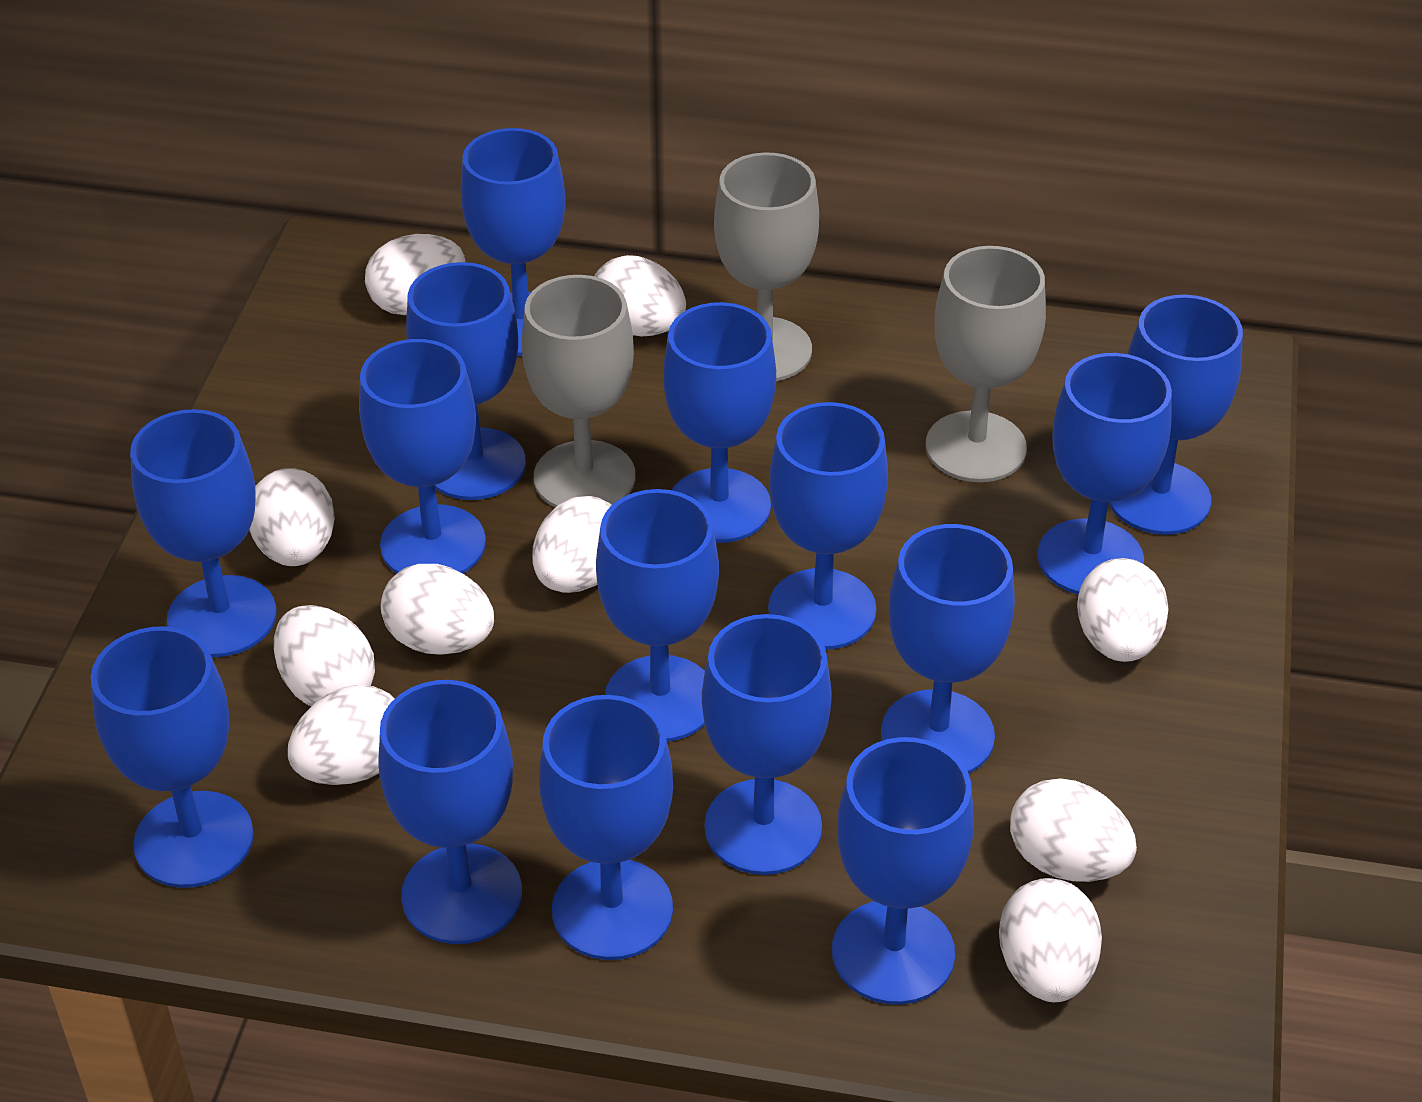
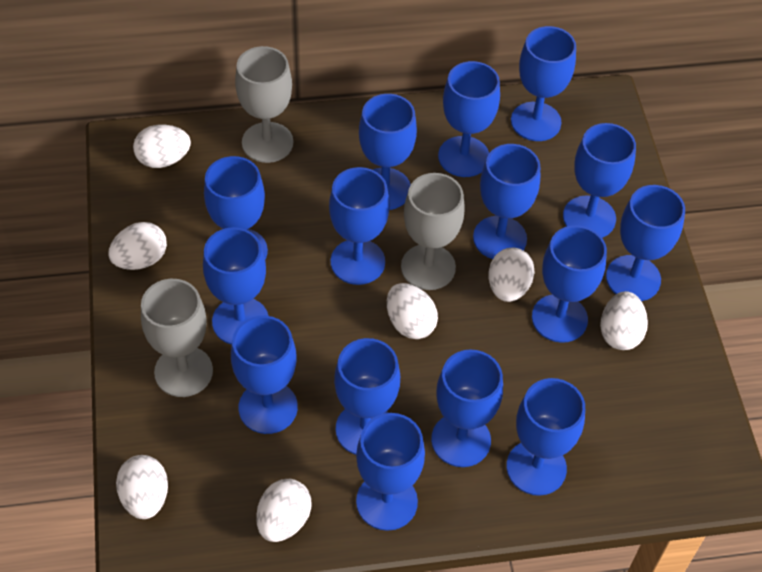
white egg: [249,468,335,566] [274,605,375,706] [288,685,394,785] [365,234,466,315] [381,564,494,655] [533,496,612,593] [594,255,686,337] [999,878,1102,1002] [1010,778,1137,882] [1077,558,1169,662] = 10 -> [108,222,167,270] [116,455,168,519] [133,124,191,168] [256,479,311,542] [387,283,438,339] [488,248,535,302] [600,291,648,350] = 7

